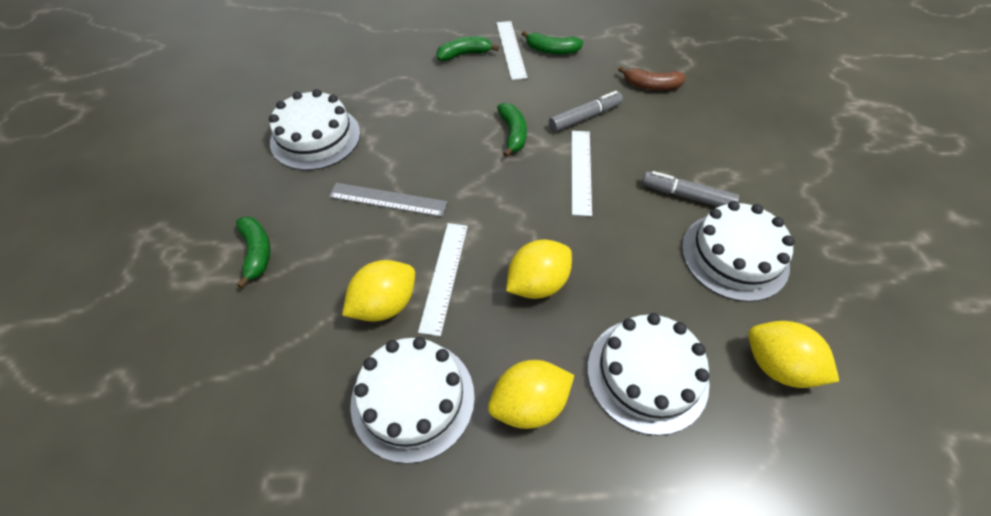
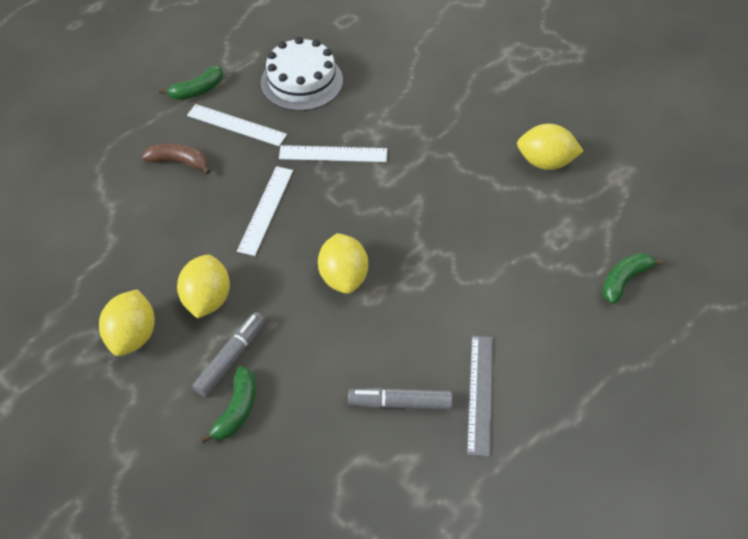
green banana: [236,216,271,288] [437,36,499,61] [497,103,527,157] [522,31,583,55] = 4 -> [159,65,223,100] [200,366,256,443] [602,253,665,304] = 3
white cake: [269,89,360,170] [350,337,475,464] [587,313,710,436] [682,201,795,302] = 4 -> [261,37,343,111] = 1

